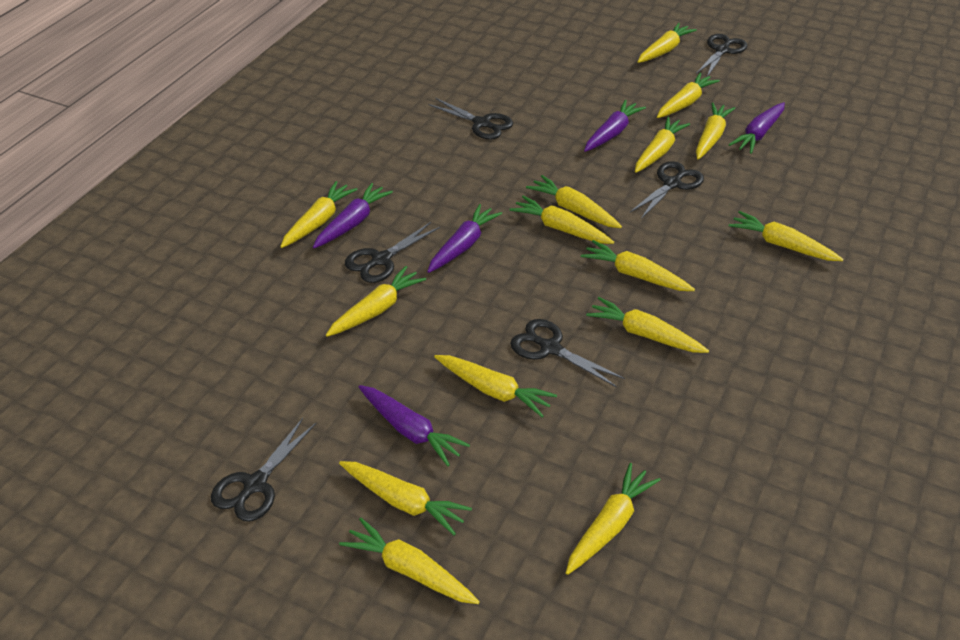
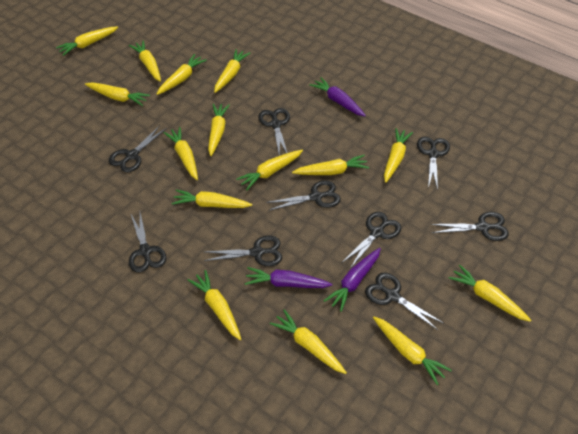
black scissors: [211,418,316,522] [345,222,440,283] [428,98,513,140] [510,319,625,387] [630,161,704,219] [696,34,747,77] = 6 -> [109,125,167,173] [129,213,166,273] [204,236,282,266] [258,108,290,156] [266,180,341,211] [343,212,401,267] [365,273,443,330] [417,137,450,190] [430,212,509,241] = 9
purple carrot: [313,183,393,248] [359,385,470,466] [427,204,502,273] [584,100,646,152] [729,102,785,154] = 5 -> [245,267,333,288] [309,77,366,116] [323,248,381,312] = 3

